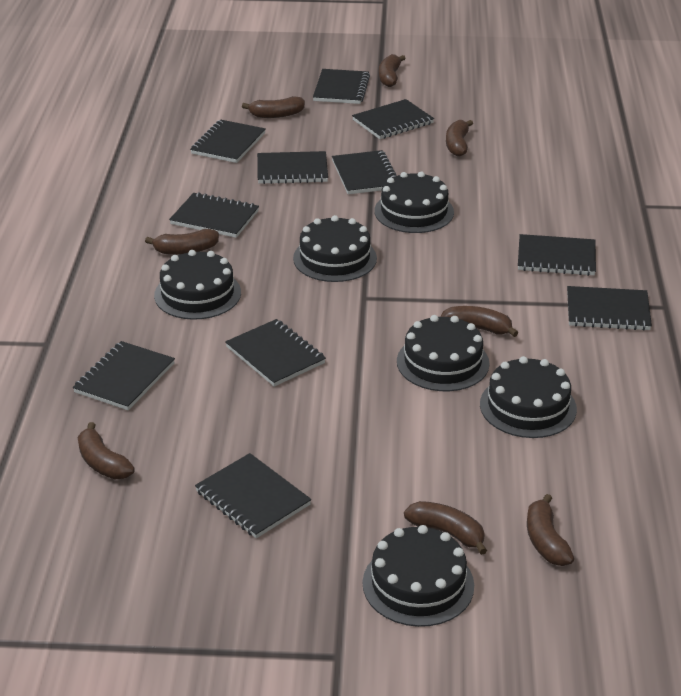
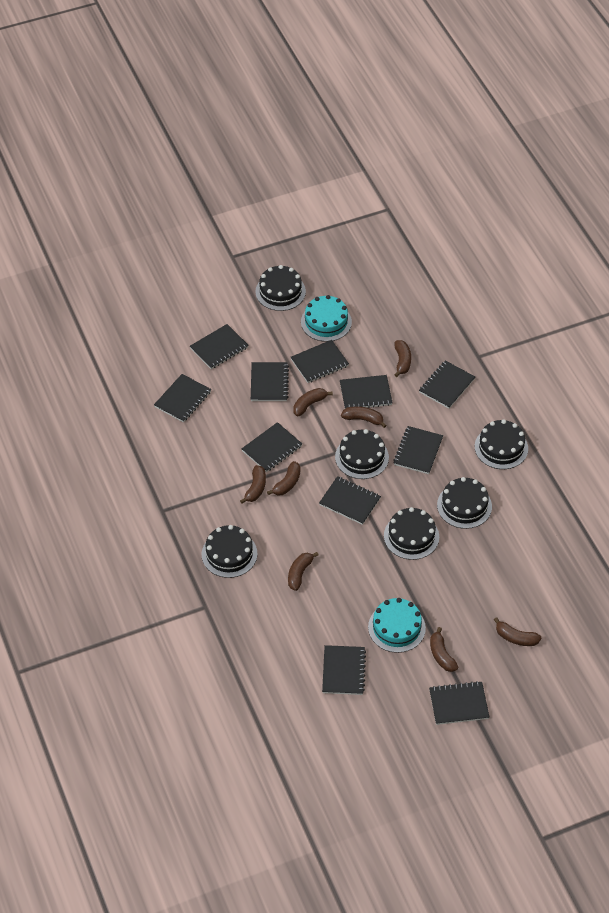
turquoise cake: none = 0 -> [301,295,352,342] [368,598,426,653] = 2

